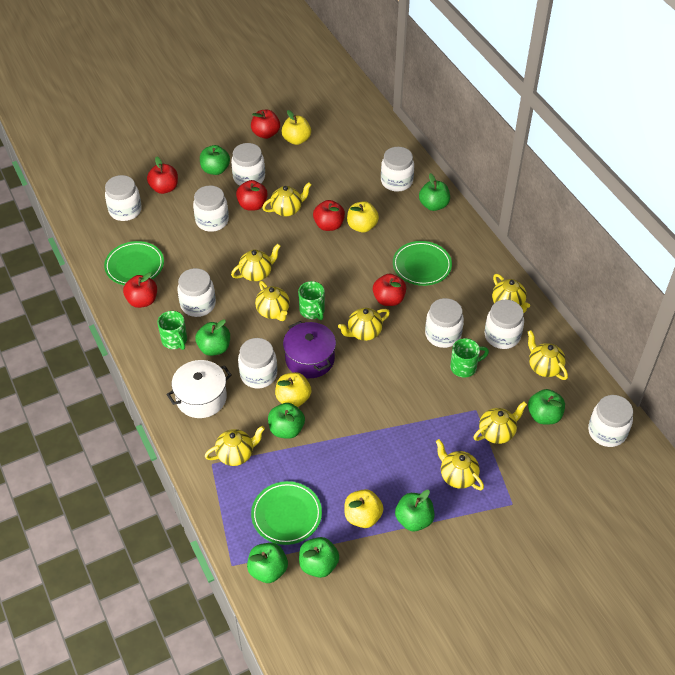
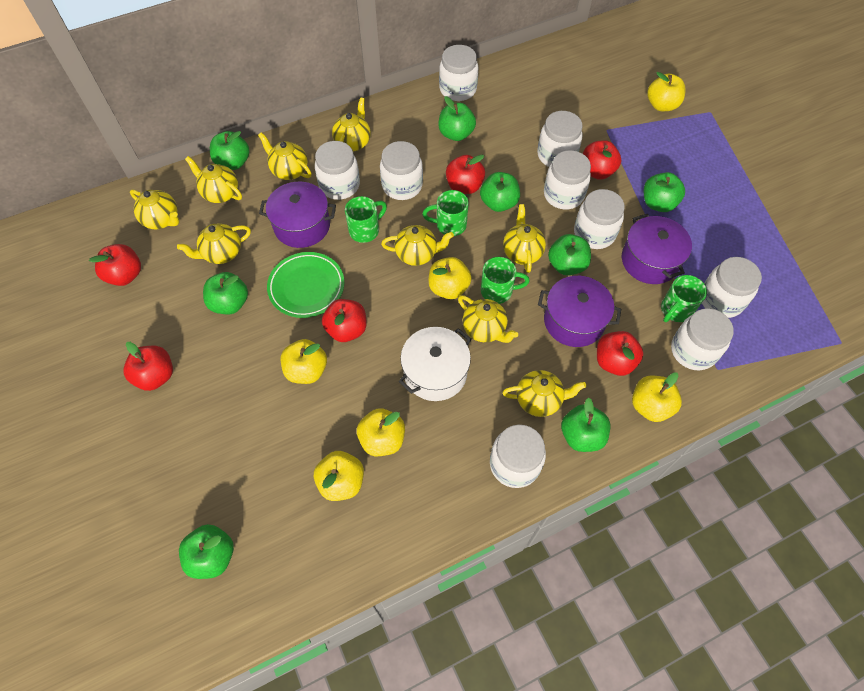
green mug: [157,311,187,350] [298,281,325,320] [450,338,489,378] = 3 -> [345,196,387,243] [422,190,469,236] [481,257,530,304] [661,275,707,322] = 4
green plate: [104,241,164,285] [251,481,322,545] [393,241,452,286] = 3 -> [267,252,344,318] = 1
purple pot: [283,321,336,378] = 1 -> [259,182,336,248] [538,276,621,347] [622,214,692,284] = 3
yellow apple: [275,372,311,407] [282,110,311,145] [344,489,384,528] [347,201,379,233] = 4 -> [281,339,327,384] [314,451,364,501] [357,408,405,456] [429,257,472,299] [632,372,682,422] [647,72,686,111] = 6

